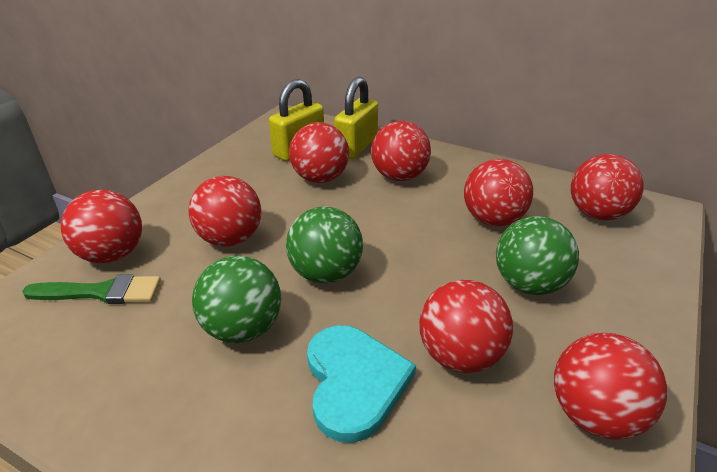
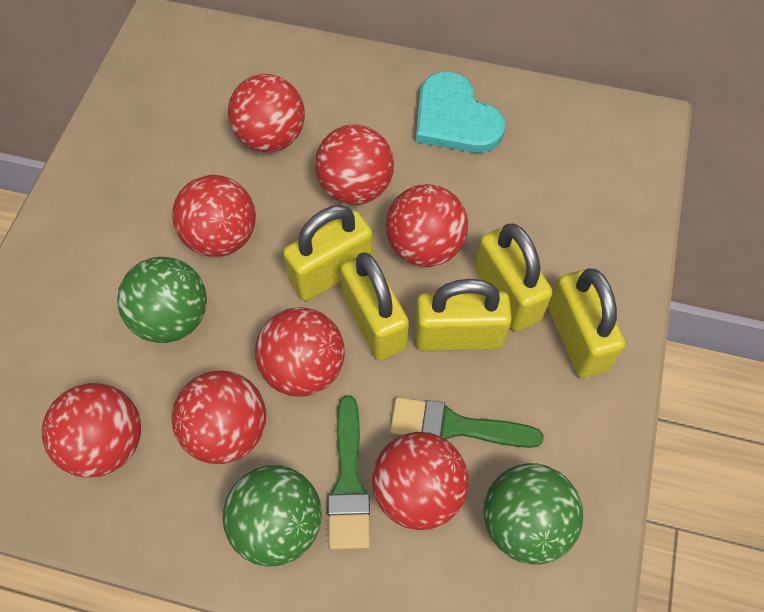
green brush: [22,274,161,304] = 1 -> [328,395,370,550] [390,397,544,448] = 2
yellow padlock: [269,79,324,161] [334,77,378,159] = 2 -> [283,205,373,301] [340,252,409,360] [415,279,512,351] [475,223,553,332] [548,268,625,378] = 5

